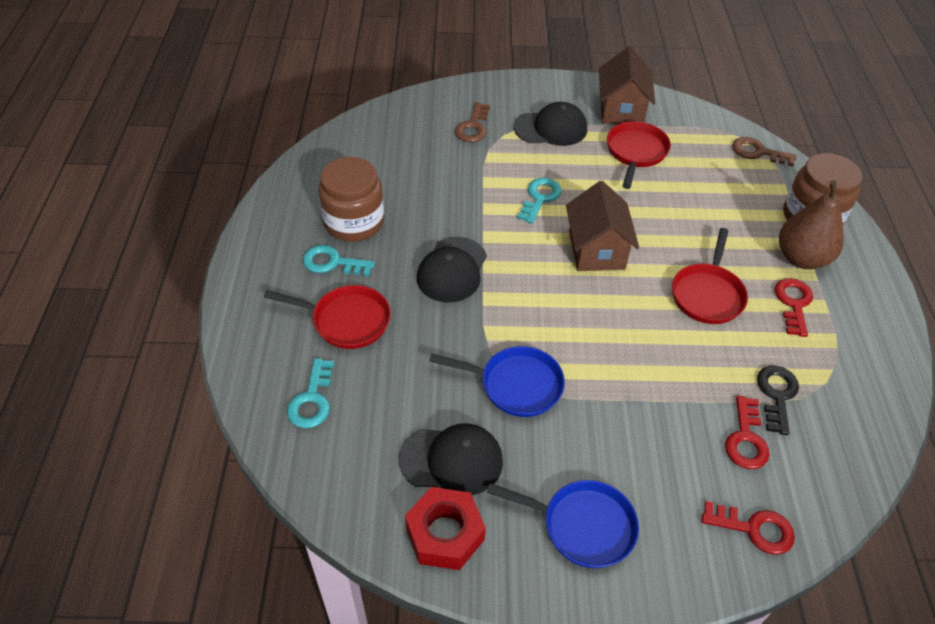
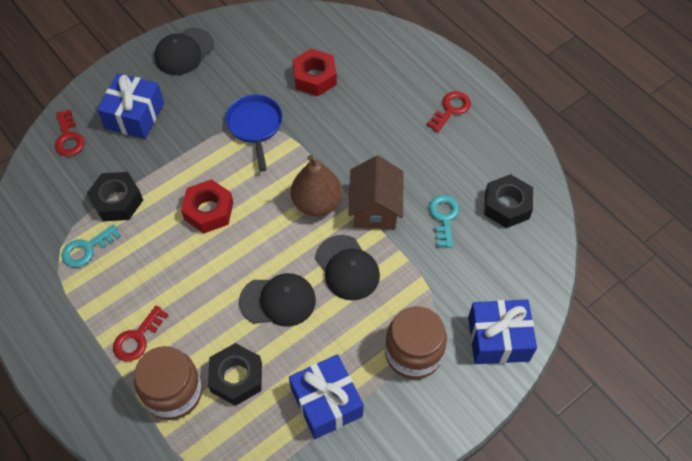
black key: [757,366,799,435] = 1 -> none = 0
black nut: none = 0 -> [87,172,143,221] [208,343,262,406] [484,174,533,228] = 3
blue gift: none = 0 -> [97,73,164,139] [289,354,364,439] [468,299,537,364] = 3
blue pan: [429,346,565,417] [487,480,639,568] = 2 -> [225,95,283,172] = 1
brown house: [566,181,639,271] [599,47,655,124] = 2 -> [348,156,403,229] = 1
brown key: [455,102,490,142] [732,137,797,166] = 2 -> none = 0
red nut: [405,487,486,570] = 1 -> [181,179,233,234] [292,48,337,96] = 2
red pan: [264,285,391,349] [607,121,671,189] [672,228,748,324] = 3 -> none = 0
turquoise key: [287,358,334,428] [303,245,375,277] [517,178,562,224] = 3 -> [61,224,121,267] [429,195,459,248] = 2

